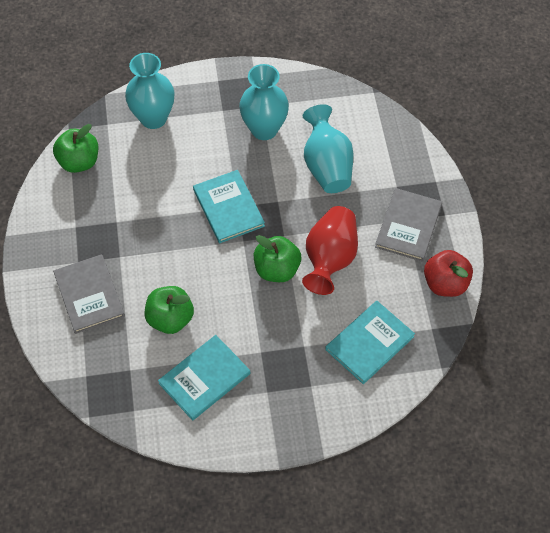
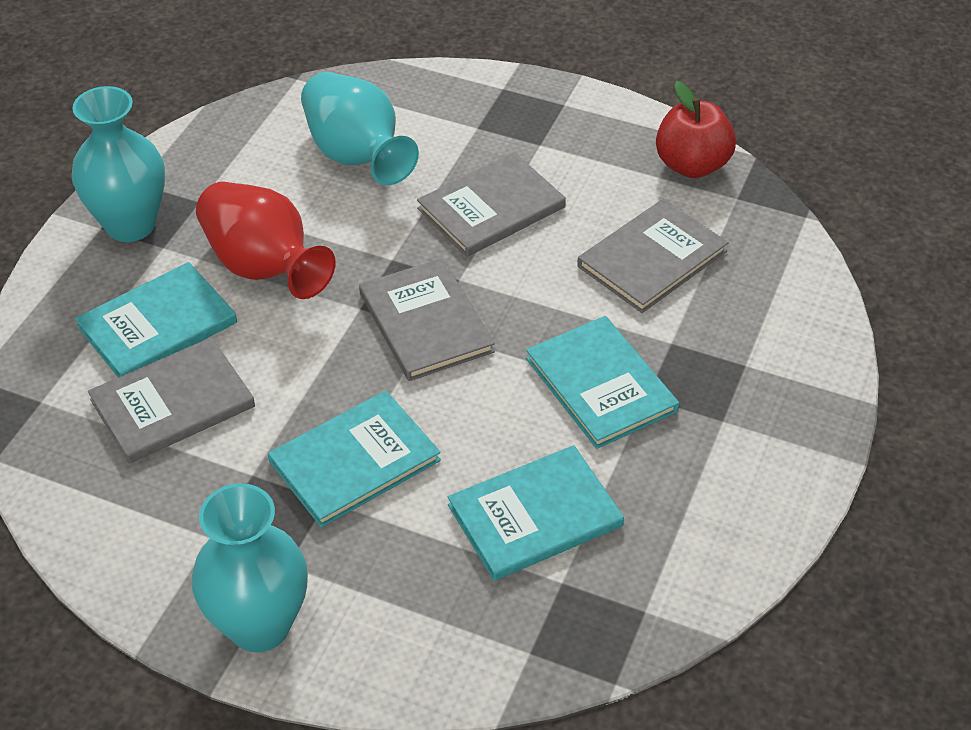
green apple: [53,124,98,173] [144,286,194,334] [254,235,301,282] = 3 -> none = 0
grey book: [53,254,125,334] [375,188,442,262] = 2 -> [88,337,255,464] [359,258,495,381] [417,152,566,257] [577,199,728,313] = 4
turquoise book: [158,335,250,421] [193,170,265,243] [325,301,415,384] = 3 -> [75,262,237,377] [268,391,441,528] [448,445,624,581] [526,316,679,449] = 4

